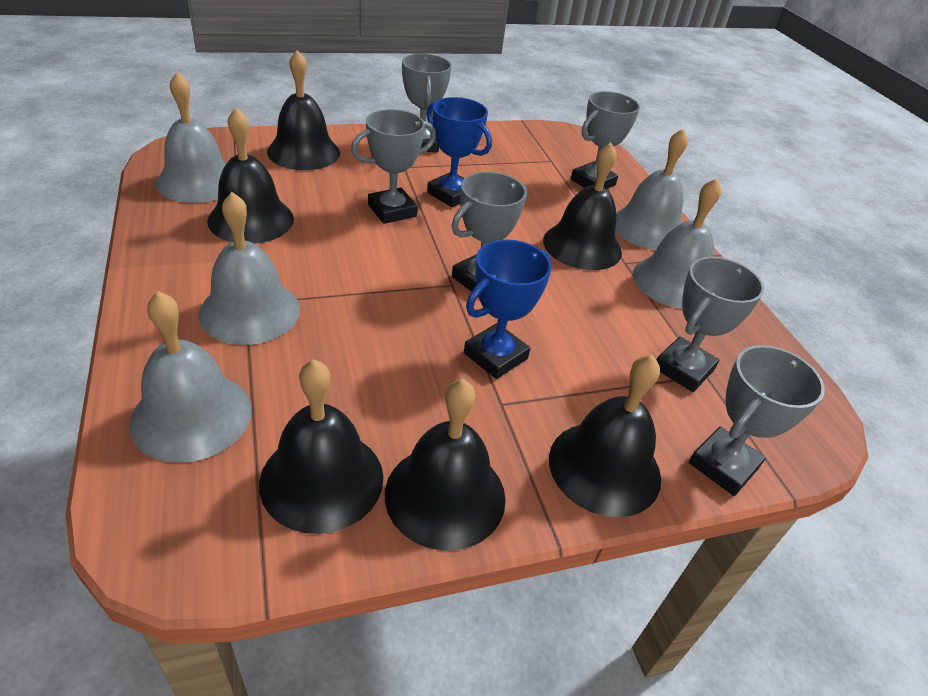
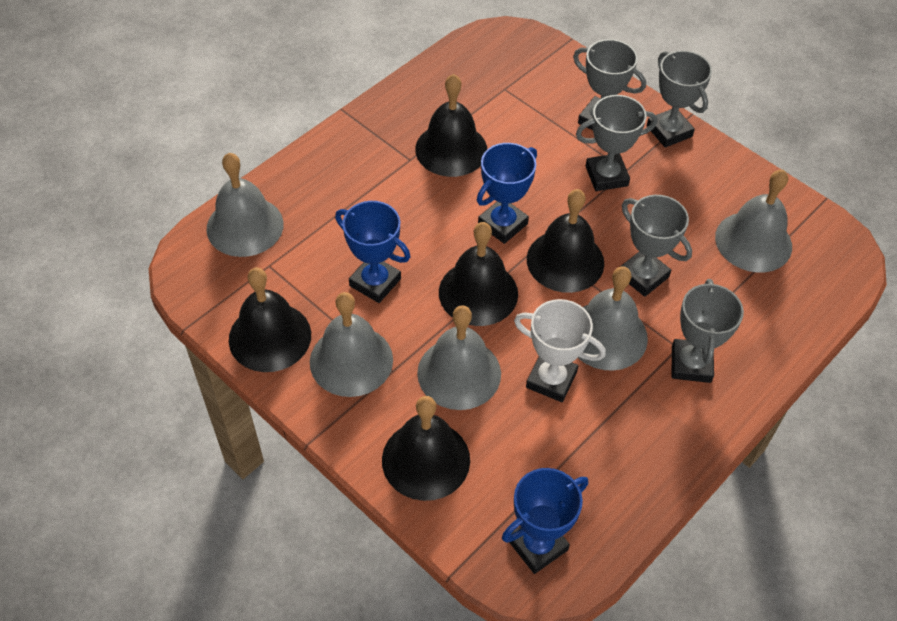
black bell: [207,108,294,244] [259,359,383,534] [267,50,340,170] [385,379,506,551] [543,143,622,270] [549,355,661,517] = 6 -> [229,267,311,372] [382,396,470,501] [415,74,487,177] [439,222,518,326] [527,189,604,293] = 5
blue trophy: [427,97,492,207] [464,240,552,379] = 2 -> [335,201,410,303] [477,143,537,244] [502,468,588,574] = 3
grey trophy: [351,109,436,224] [402,53,452,152] [451,172,527,297] [571,91,640,189] [657,257,764,392] [689,345,825,496] = 6 -> [573,39,646,130] [576,95,657,191] [620,195,692,297] [647,50,712,148] [672,279,744,383] = 5
white trophy: none = 0 -> [514,299,606,402] = 1

